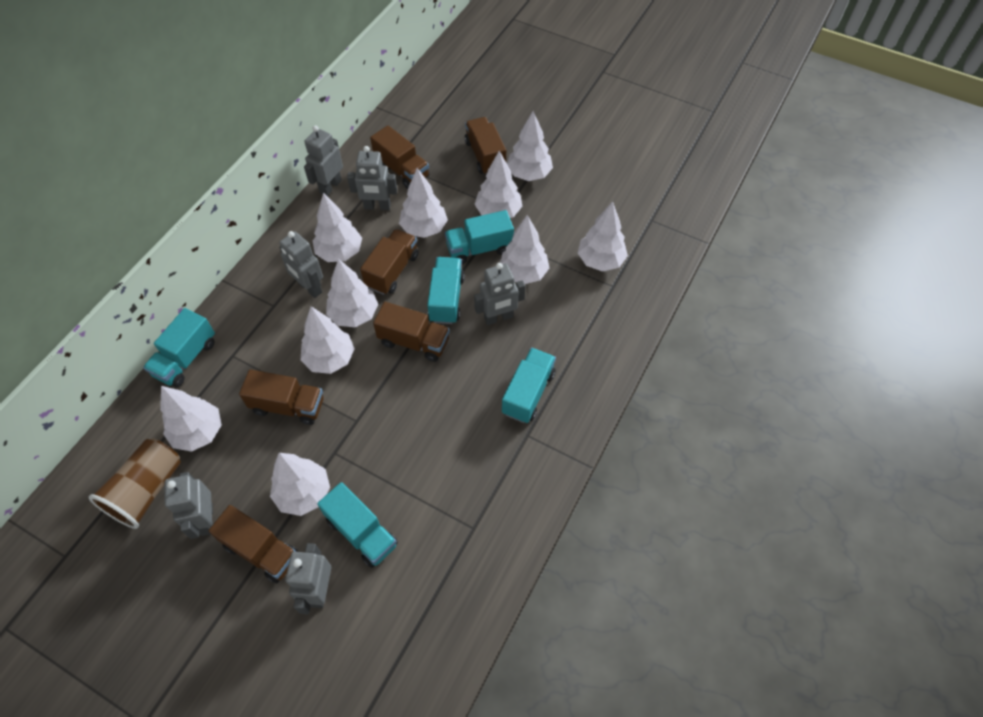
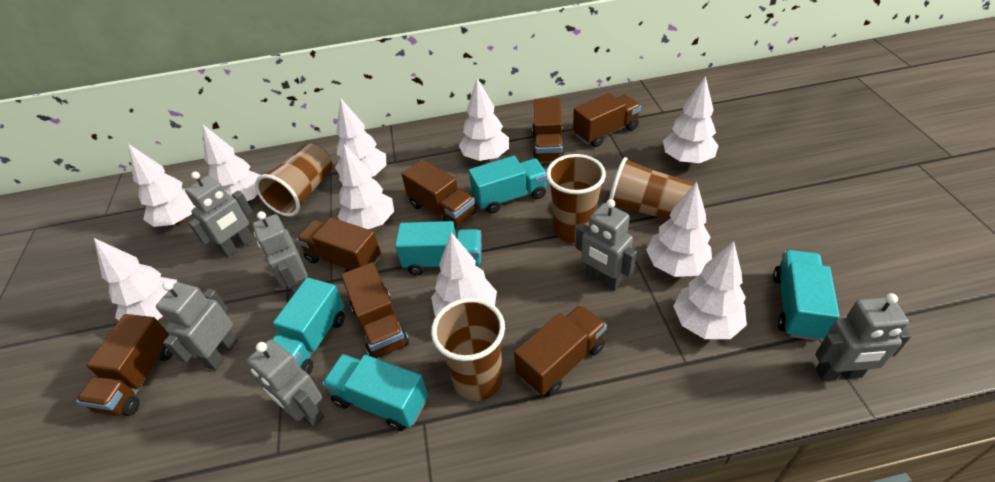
brown cup: [89,438,181,529] = 1 -> [255,144,333,216] [431,298,505,401] [546,154,606,243] [609,157,695,220] = 4
brown truck: [209,505,299,583] [239,369,324,425] [360,229,419,295] [370,125,430,189] [373,302,450,362] [465,117,506,174] = 6 -> [76,314,172,416] [296,217,381,272] [341,262,409,358] [402,159,476,229] [514,305,607,396] [532,98,565,163] [573,93,641,147] = 7

